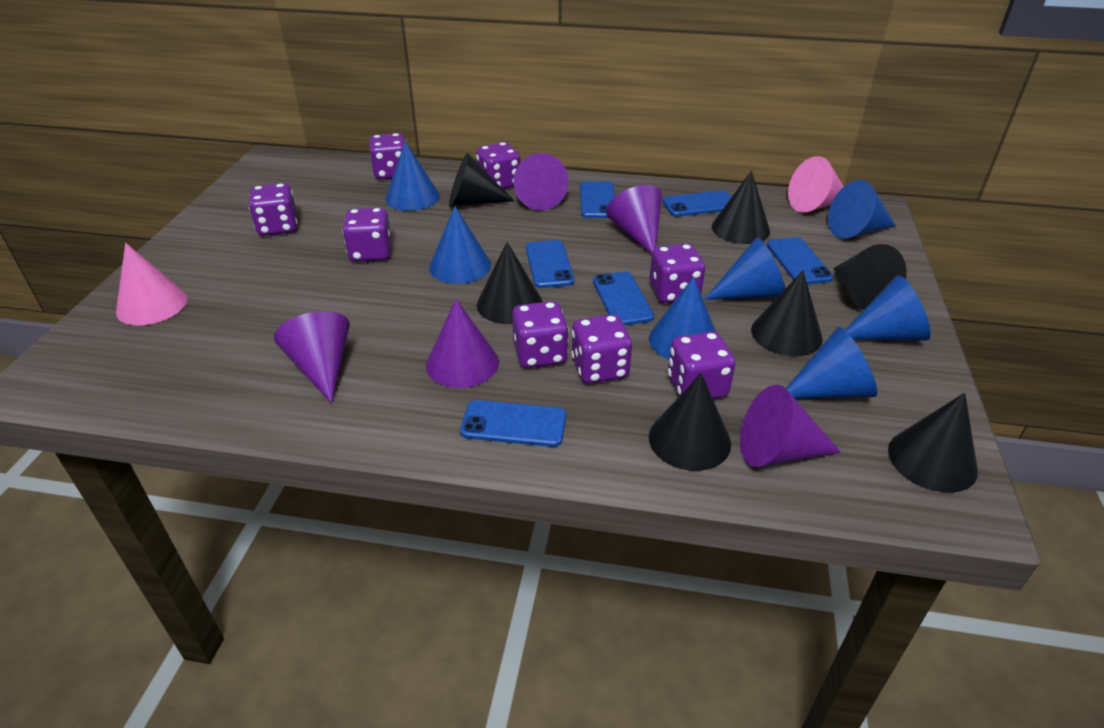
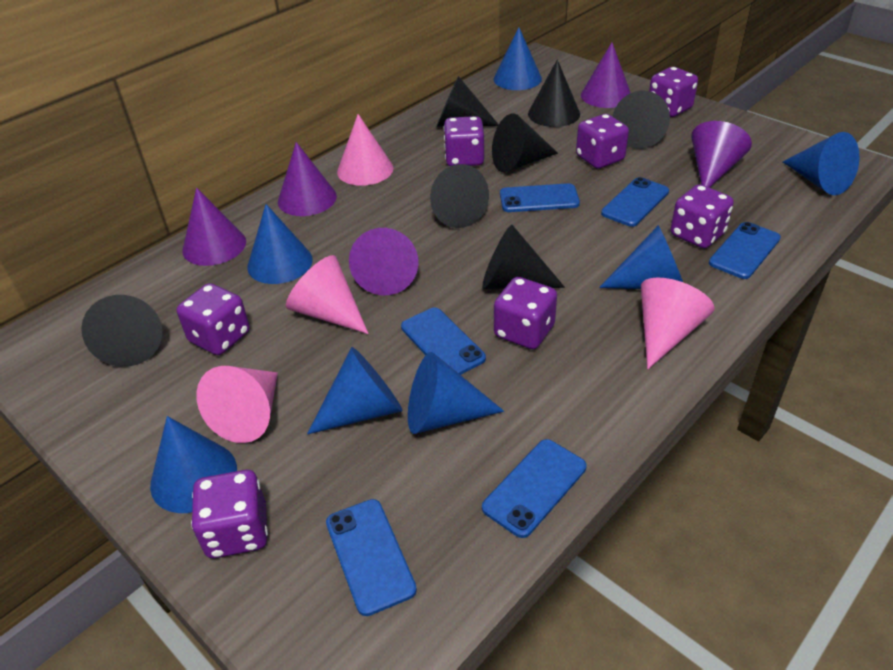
pink cone: [116,243,187,325] [788,156,844,213] = 2 -> [196,366,278,443] [286,255,369,334] [337,114,393,186] [641,277,715,369] = 4
purple dice: [248,183,297,236] [342,207,392,262] [369,133,406,179] [476,142,521,189] [512,301,569,368] [571,314,632,384] [649,244,705,303] [668,332,736,399] = 8 -> [177,283,250,355] [191,470,268,558] [443,116,484,166] [494,277,557,349] [576,114,629,169] [649,67,698,117] [670,184,734,248] = 7

